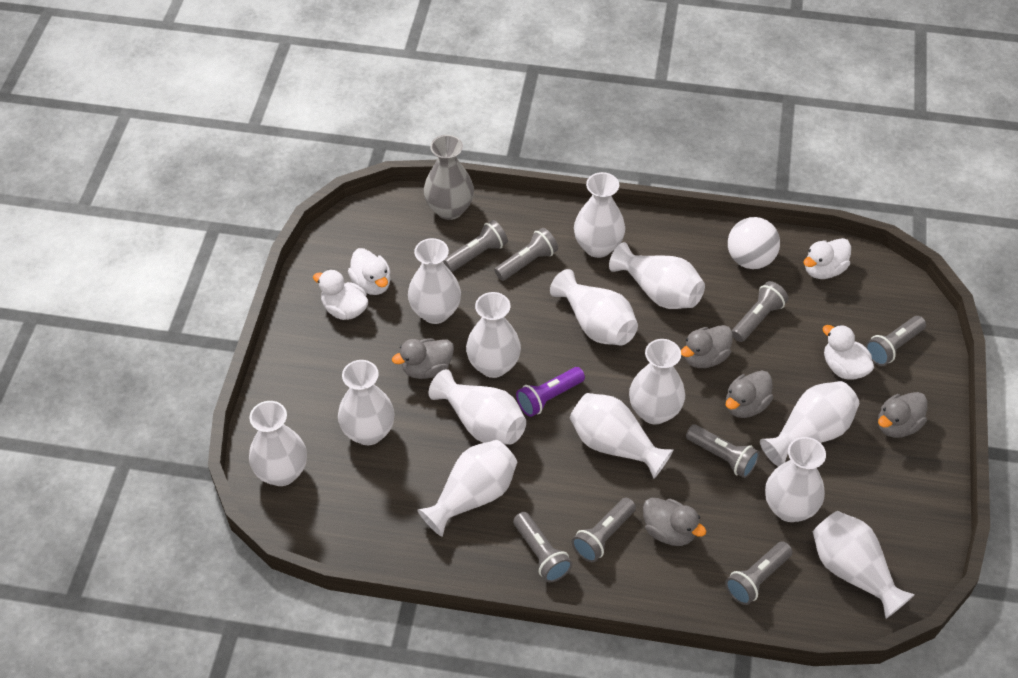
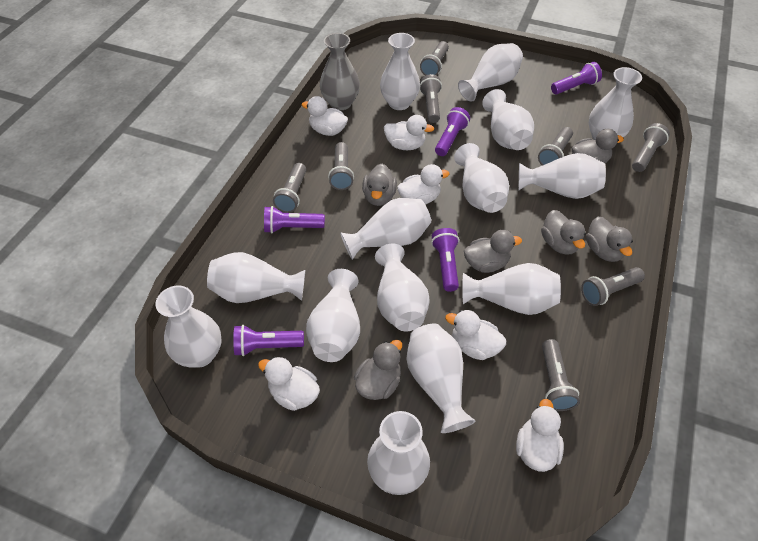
grey duck: [392,338,454,379] [643,498,706,546] [681,325,733,368] [726,370,773,418] [878,392,927,438] = 5 -> [354,340,402,400] [362,164,397,206] [464,230,522,273] [541,210,586,255] [572,129,624,163] [586,217,633,262] = 6
purple flashlight: [516,367,585,417] = 1 -> [233,325,304,356] [264,206,325,233] [431,228,459,292] [435,107,470,156] [551,62,602,94] = 5
white ball: [728,217,780,269] = 1 -> none = 0
white duck: [313,270,368,320] [348,248,391,295] [803,238,851,279] [822,325,874,380] = 4 -> [258,357,320,411] [302,96,348,136] [384,115,434,150] [397,164,449,205] [445,310,506,360] [516,399,564,472] = 6

